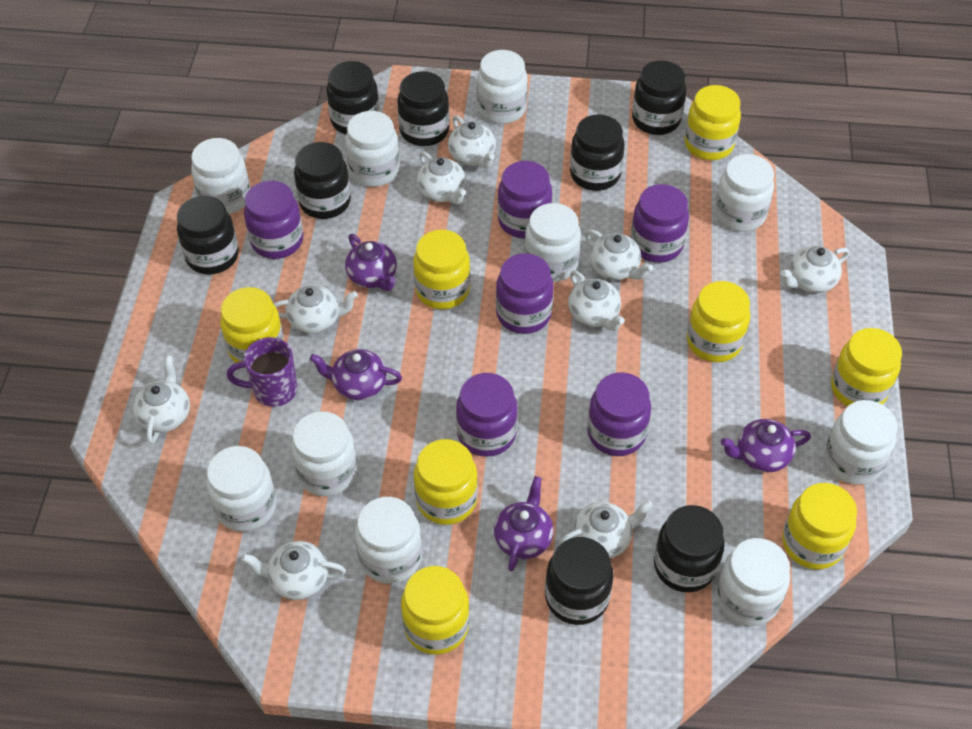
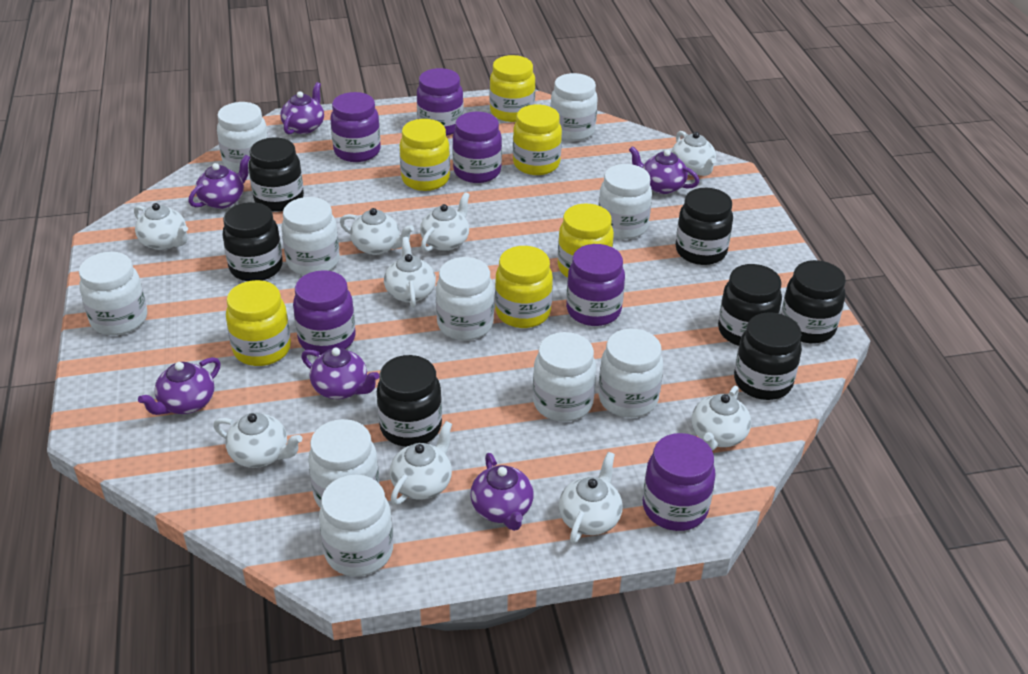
black jar: [177,196,239,275] [294,142,351,219] [326,61,380,134] [397,71,450,146] [545,537,614,625] [570,114,625,191] [632,60,686,135] [654,505,725,592] = 8 -> [223,202,283,281] [249,137,304,212] [377,355,442,447] [676,188,733,265] [718,264,782,346] [734,312,802,400] [781,260,846,343] = 7
purple mug: [226,337,298,407] = 1 -> none = 0
purple teapot: [309,349,402,400] [345,234,397,291] [494,476,554,572] [721,419,811,472] = 4 -> [138,357,221,415] [189,155,250,209] [280,82,324,134] [301,348,379,399] [470,453,534,531] [629,146,699,194] = 6
yellow jar: [220,287,284,368] [401,566,470,655] [413,230,470,309] [414,439,478,525] [685,85,741,160] [687,281,750,362] [782,483,857,569] [831,328,902,407] = 8 -> [226,280,291,366] [400,119,450,191] [490,55,535,122] [495,246,553,328] [513,105,562,175] [558,204,614,278] = 6

